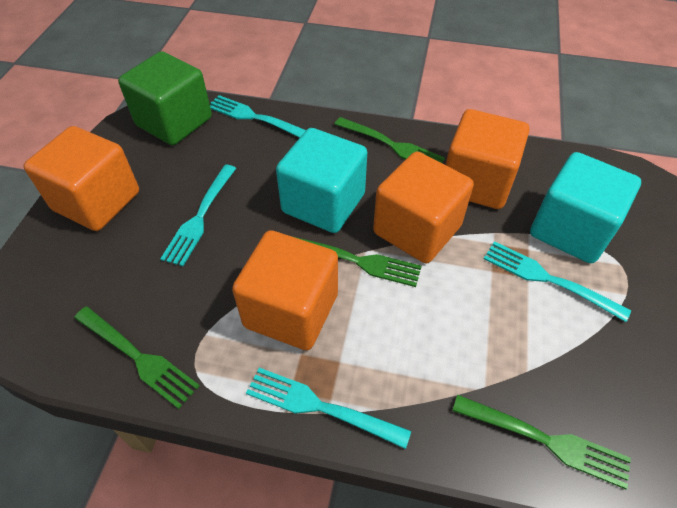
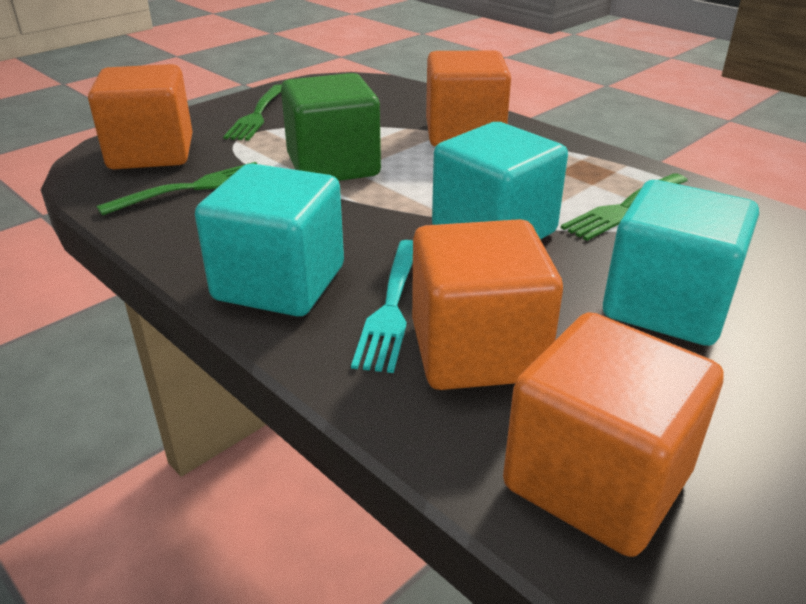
green fork: [74,306,200,409] [292,236,422,287] [335,117,445,163] [452,394,631,489] = 4 -> [96,162,257,216] [223,84,282,141] [561,173,688,241] = 3
turquoise cube: [276,128,367,233] [530,152,641,263] = 2 -> [195,164,344,317] [432,122,568,240] [603,180,759,346] = 3
turquoise fork: [160,165,236,266] [210,95,306,138] [246,368,411,449] [484,241,631,322] = 4 -> [351,240,413,373] = 1

